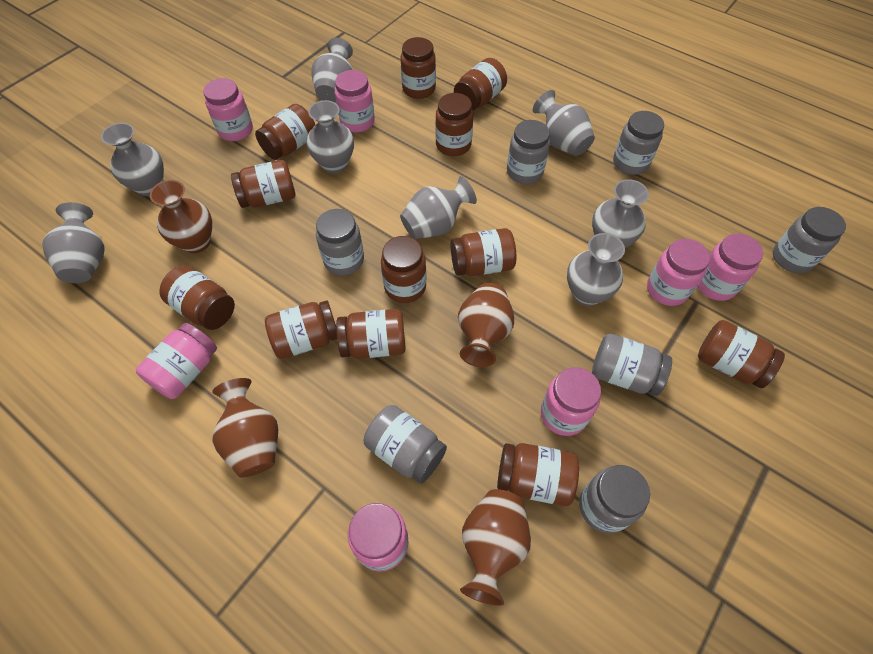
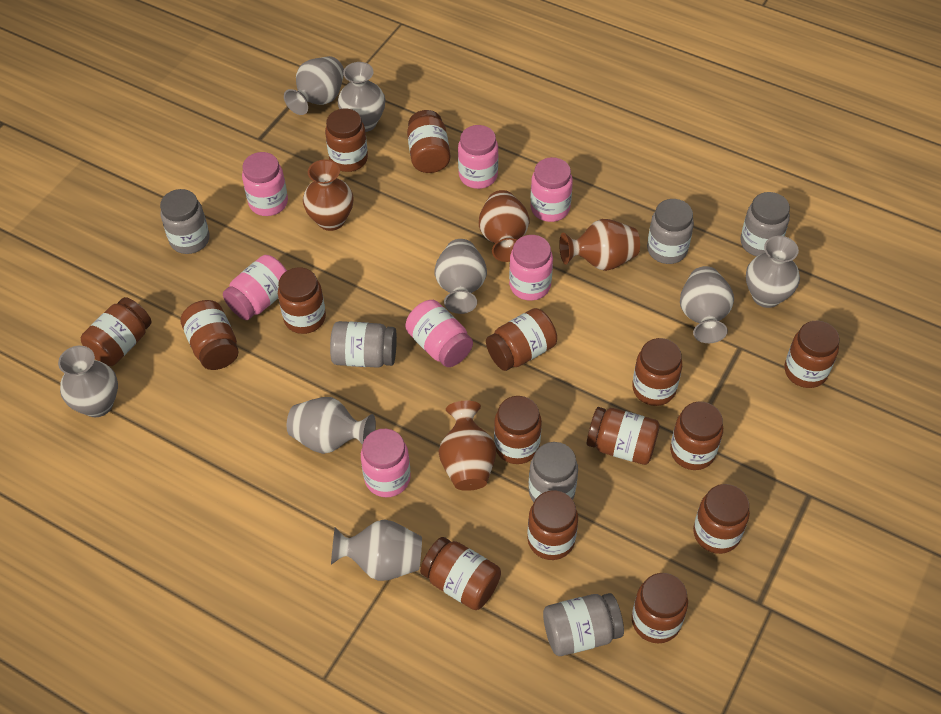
brown jar: [159,266,235,330] [231,160,295,208] [255,104,315,160] [265,301,337,359] [336,309,406,359] [381,236,427,303] [400,37,436,99] [435,93,473,156] [451,228,516,276] [454,58,507,111] [497,443,579,506] [698,320,785,388] = 12 -> [81,297,152,366] [181,300,239,370] [278,267,326,334] [325,109,368,172] [407,110,450,173] [420,537,501,610] [486,308,557,371] [494,396,542,464] [527,490,578,560] [587,407,660,465] [632,338,682,406] [632,573,688,643] [670,401,723,470] [693,484,750,554] [784,321,840,388] = 15
grey jar: [316,209,364,275] [364,405,447,484] [507,120,550,184] [579,465,650,534] [592,333,672,396] [613,111,664,175] [773,207,846,273] = 7 -> [160,189,210,254] [330,321,397,368] [529,442,578,502] [543,593,624,656] [647,199,694,264] [741,192,790,256] = 6

